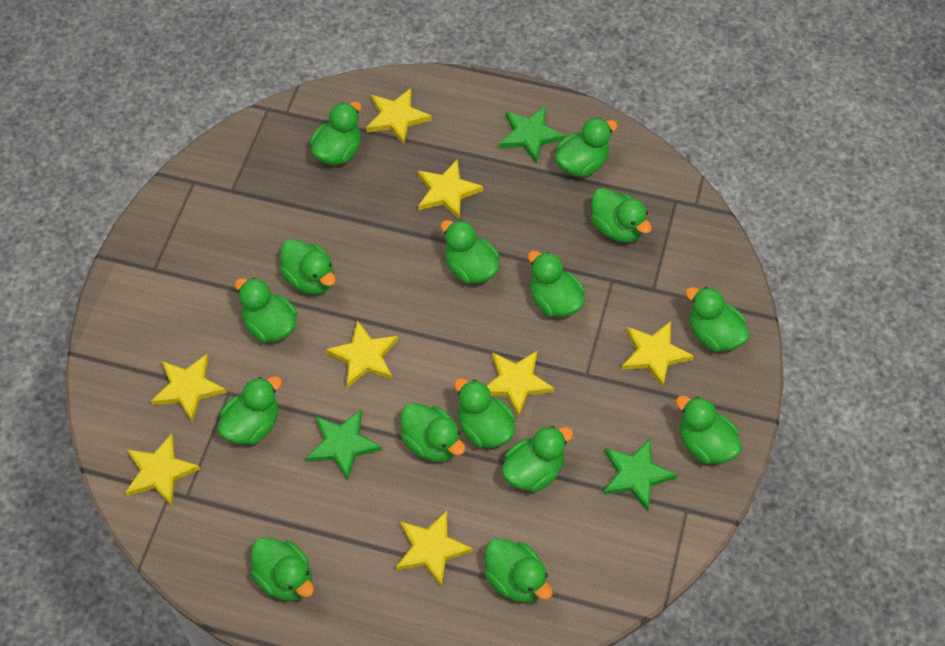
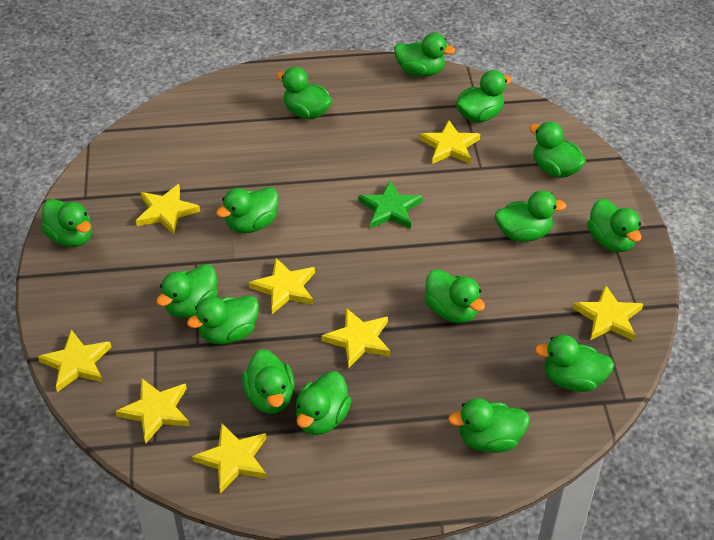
green star: [306,410,382,480] [499,106,565,163] [603,439,677,511] = 3 -> [358,180,423,229] = 1

